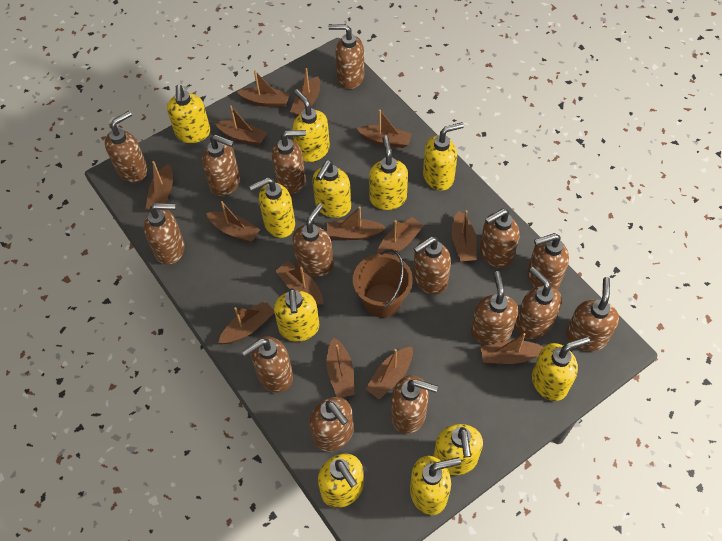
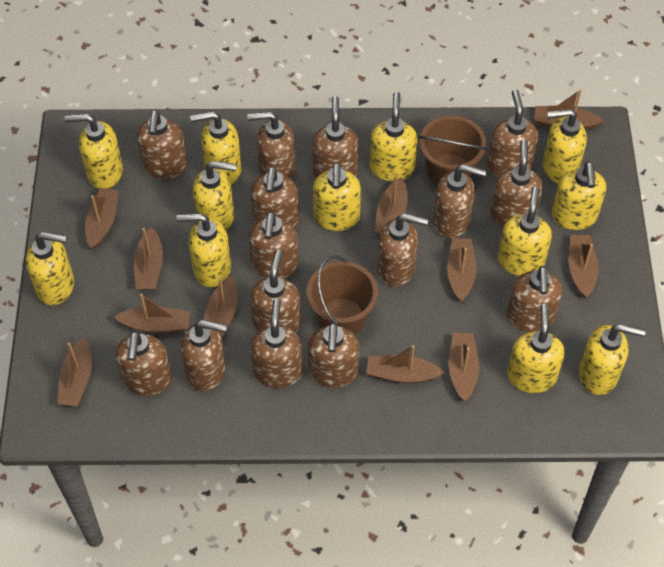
brown boat: [146,161,173,210] [206,201,260,242] [215,106,267,146] [218,301,274,344] [237,70,290,107] [276,261,323,306] [290,68,320,116] [326,337,354,398] [327,206,387,240] [357,110,412,148] [366,346,413,399] [377,217,423,255] [452,210,477,262] [480,333,544,364] = 14 -> [57,337,92,406] [85,188,119,249] [114,294,190,333] [134,227,163,290] [204,275,238,337] [367,345,444,383] [375,175,408,234] [447,238,476,302] [449,333,479,401] [535,89,604,130] [569,235,598,298] = 11
brown bucket: [353,249,413,318] = 1 -> [307,255,378,335] [419,115,487,186] = 2
yellow soap dispenser: [167,85,210,143] [249,177,295,238] [274,288,319,342] [292,89,330,162] [312,160,351,218] [318,454,364,508] [369,135,408,210] [410,456,461,515] [423,122,464,191] [433,424,483,475] [532,336,590,401] = 11 -> [26,232,74,305] [65,113,123,189] [177,213,231,287] [190,111,241,184] [193,161,236,231] [313,163,361,231] [370,92,418,182] [498,186,552,276] [507,304,565,393] [543,109,587,184] [552,162,606,230] [579,324,646,395] = 12

